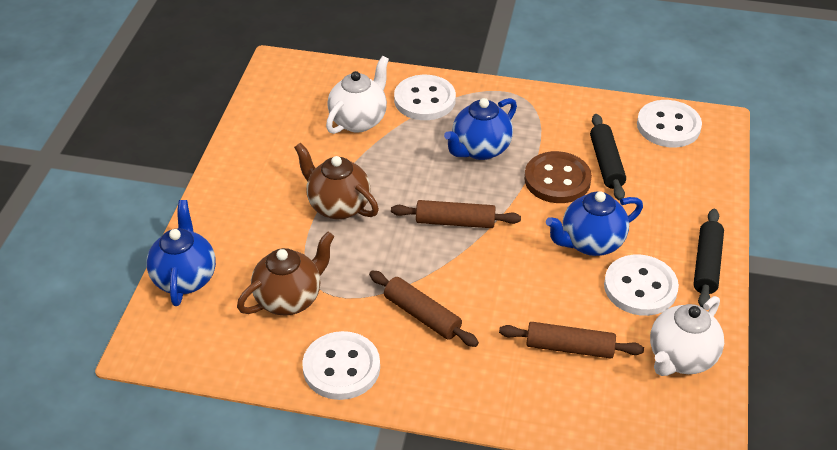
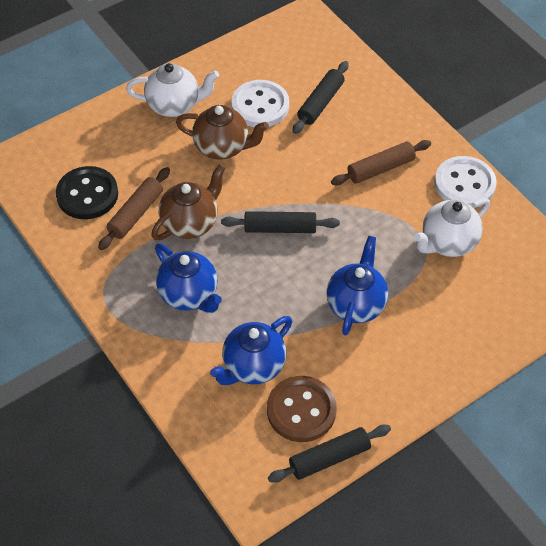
black button: none = 0 -> [56,166,118,219] = 1
black rolling pin: [590,114,626,201] [693,209,724,308] = 2 -> [221,211,340,233] [268,425,391,483] [293,61,349,134] = 3
brown rolling pin: [369,271,479,347] [391,200,521,228] [499,322,644,359] = 3 -> [98,167,170,250] [331,140,431,185] = 2
white button: [302,331,380,400] [394,75,456,120] [604,254,679,316] [637,100,702,148] = 4 -> [231,80,289,127] [434,156,497,207] = 2

